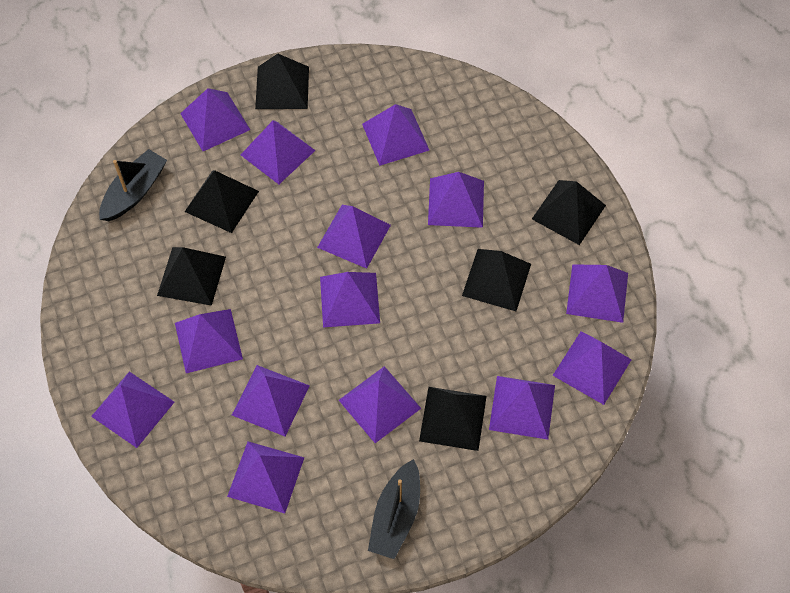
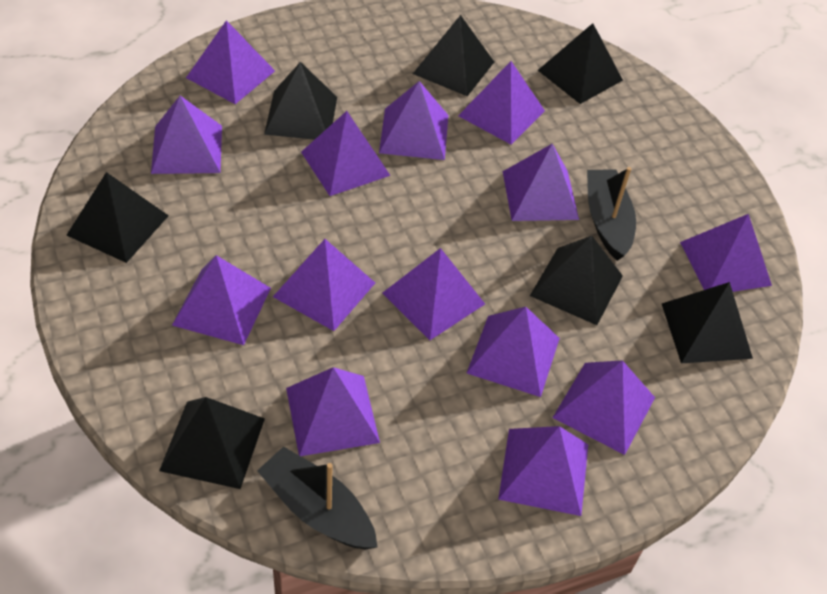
black pyramid: [157,247,226,306] [185,170,259,233] [255,54,309,109] [419,387,487,451] [462,249,531,311] [532,180,606,245] = 6 -> [67,172,169,263] [159,397,265,489] [264,62,337,140] [413,15,494,96] [530,236,623,325] [538,23,623,104] [662,282,753,363] = 7

